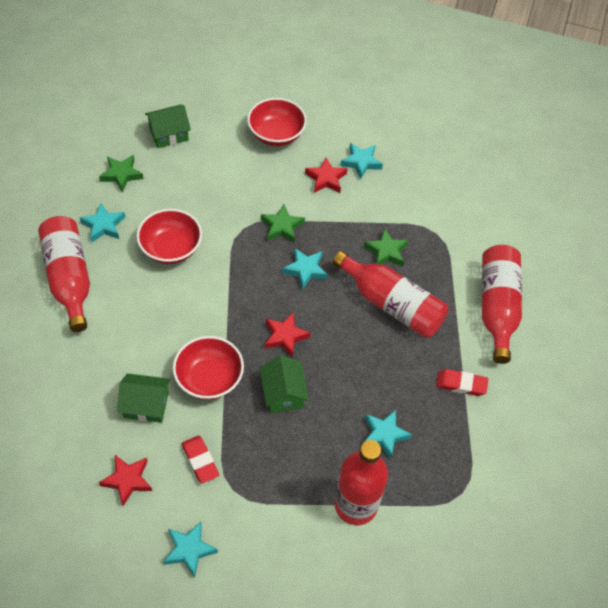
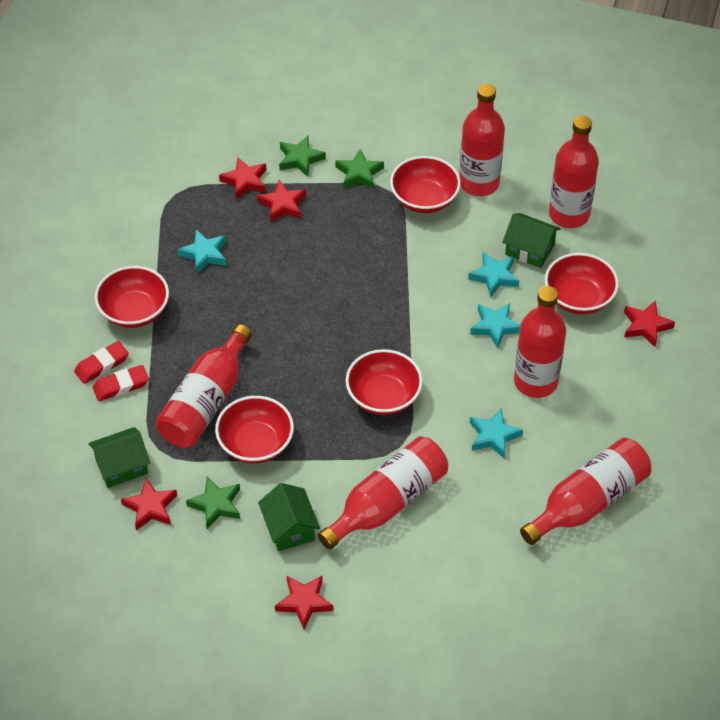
red bottle: [38,216,90,332] [333,251,449,338] [335,440,388,525] [482,245,522,364] = 4 -> [155,324,252,448] [318,436,448,549] [459,84,505,196] [514,286,566,398] [520,438,651,545] [549,116,599,228] = 6
red bowl: [136,209,202,264] [173,336,244,400] [247,98,307,146] = 3 -> [95,266,169,328] [215,396,294,463] [346,349,423,415] [390,156,461,213] [545,253,619,314] = 5
red star: [99,455,152,506] [265,312,311,358] [305,157,348,193] = 3 -> [121,478,177,531] [219,158,266,200] [257,180,306,223] [275,576,333,629] [624,300,675,347] = 5
turquoise star: [80,203,125,243] [163,522,218,578] [282,248,328,290] [340,143,383,179] [364,410,412,459] = 5 -> [178,230,227,274] [468,252,519,297] [470,303,520,348] [470,408,523,459] = 4

